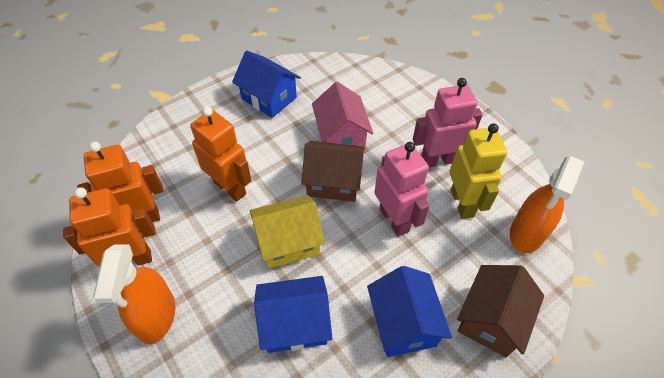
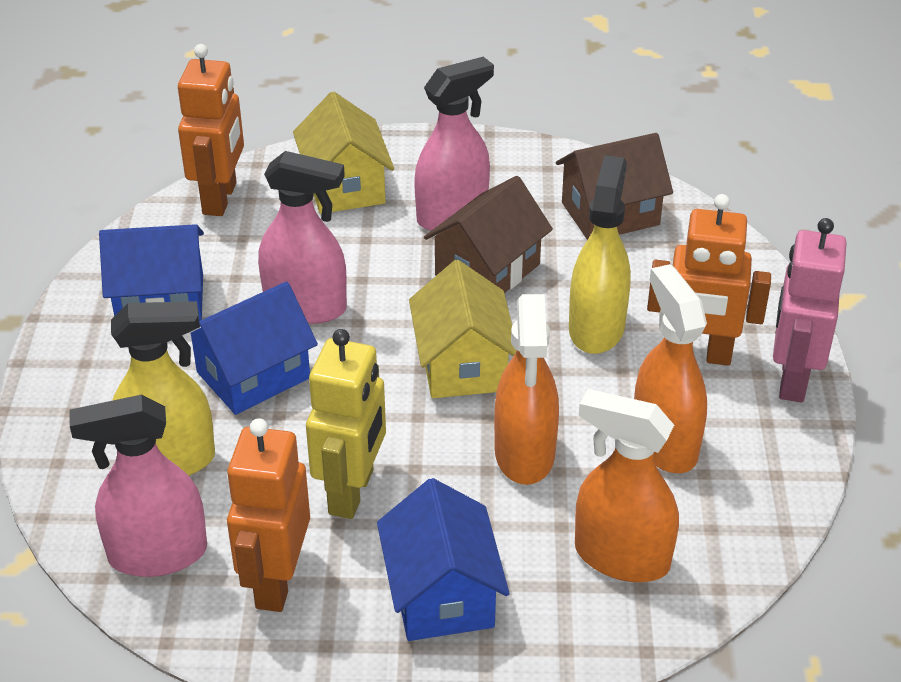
orange spray bottle: [93,244,175,344] [510,156,584,253] = 2 -> [494,294,559,485] [575,389,679,582] [634,264,707,473] = 3
pink house: [312,82,373,150] = 1 -> none = 0
pink robot: [374,142,430,237] [413,78,483,168] = 2 -> [773,218,847,403] = 1
pink spray bottle: none = 0 -> [70,394,207,577] [258,151,347,324] [414,57,494,231] = 3
yellow house: [250,195,325,269] = 1 -> [293,92,394,214] [409,260,517,398] = 2
yellow spray bottle: none = 0 -> [111,301,215,476] [569,155,631,354] = 2

